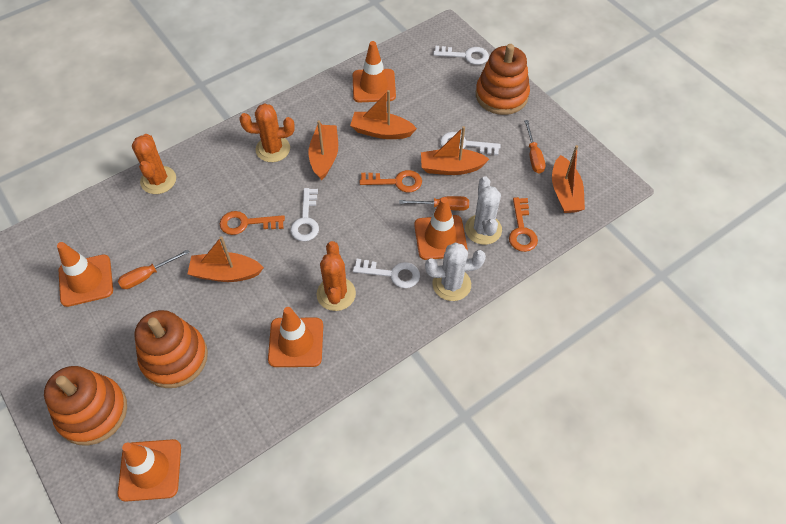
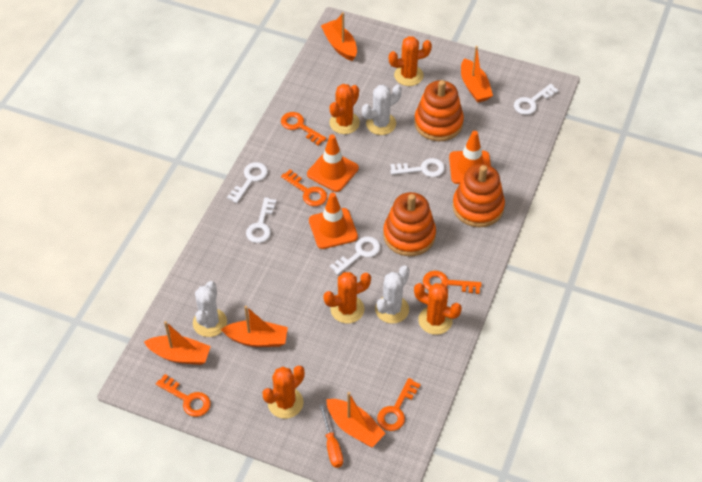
orange cactus: [132,134,176,194] [240,103,294,162] [316,241,356,311] = 3 -> [262,366,305,419] [323,272,371,323] [330,84,360,134] [389,36,432,86] [414,283,462,335] = 5
orange key: [220,211,285,235] [360,170,422,192] [509,197,538,252] = 3 -> [156,374,211,417] [281,112,326,145] [281,169,327,206] [377,378,421,431] [423,271,482,294] = 5
orange screwdriver: [118,249,190,289] [399,196,469,211] [524,120,545,173] = 3 -> [319,404,343,468] = 1
orange traffic cone: [57,242,113,307] [118,439,181,502] [268,307,323,367] [353,41,396,102] [414,197,468,260] = 5 -> [307,134,359,192] [309,193,358,249] [449,131,491,184] = 3
white cactus: [425,243,486,301] [465,176,502,245] = 2 -> [193,281,227,337] [362,85,402,135] [375,265,410,324] = 3
white key: [290,188,319,241] [353,259,420,288] [433,46,489,65] [440,132,501,155] = 4 -> [227,162,268,203] [246,197,277,243] [330,236,380,275] [390,158,445,177] [514,84,559,115] = 5

